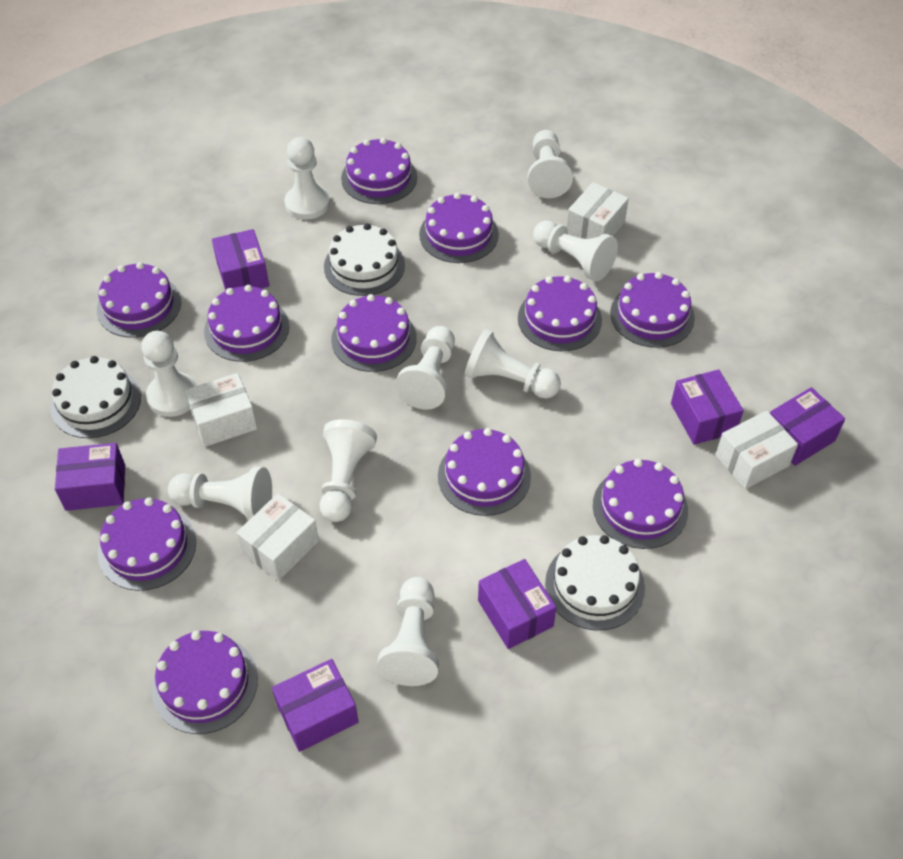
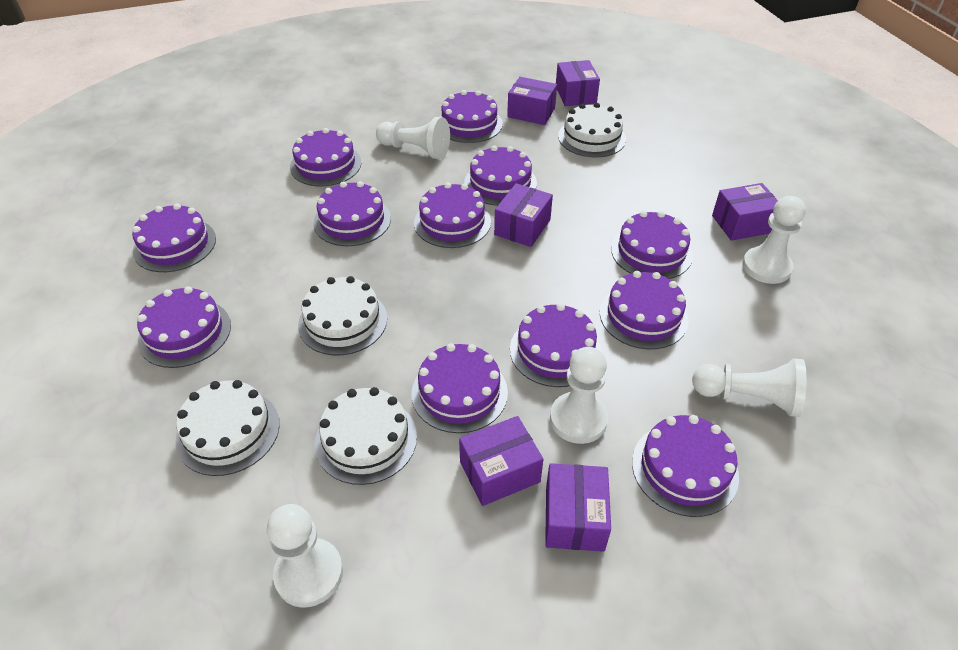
purple cake: [97,262,181,338] [98,497,196,591] [152,631,258,734] [204,285,289,362] [331,294,417,372] [341,138,417,204] [419,193,499,263] [438,428,531,516] [518,276,602,351] [593,459,688,549] [610,272,695,348] = 11 -> [132,203,216,272] [137,286,231,368] [290,128,361,186] [313,181,391,246] [411,343,508,433] [414,182,491,248] [440,90,503,143] [464,145,537,206] [510,303,602,387] [600,271,689,349] [611,211,693,279] [632,415,739,517] = 12
white box: [185,373,257,447] [236,493,319,581] [566,182,629,239] [716,411,798,489] = 4 -> none = 0
white cake: [51,356,141,438] [324,223,405,296] [545,535,645,631] = 3 -> [176,380,280,476] [298,276,387,355] [315,387,417,485] [558,103,626,157] = 4
white pawn: [141,331,197,417] [168,467,272,521] [285,137,330,220] [320,419,377,522] [377,577,439,686] [395,326,455,410] [465,329,561,399] [528,130,573,198] [533,220,618,281] = 9 -> [267,504,343,607] [376,117,450,159] [550,347,608,444] [692,359,806,417] [742,196,806,284] = 5

